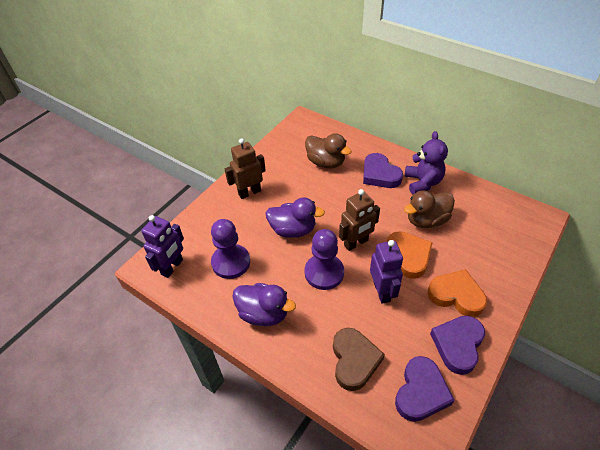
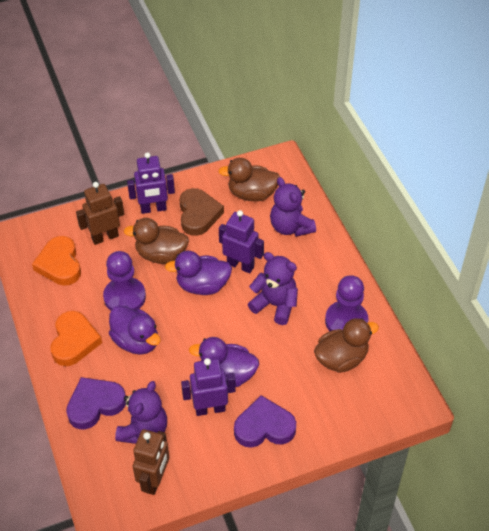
brown duck: [305,133,352,168] [404,191,455,228] = 2 -> [124,218,189,264] [218,158,280,201] [314,318,379,373] = 3
purple duck: [232,283,296,326] [265,198,325,238] = 2 -> [109,305,160,355] [165,251,232,295] [189,337,259,387] = 3
purple heart: [363,153,403,188] [395,356,455,422] [430,316,485,375] = 3 -> [66,377,126,430] [234,395,296,448] = 2
purple robot: [141,215,184,278] [370,240,403,304] = 2 -> [127,152,175,214] [181,358,236,416] [219,210,264,273] = 3
purple teddy bear: [405,131,448,195] = 1 -> [115,381,167,444] [248,252,298,325] [270,177,316,237] = 3

